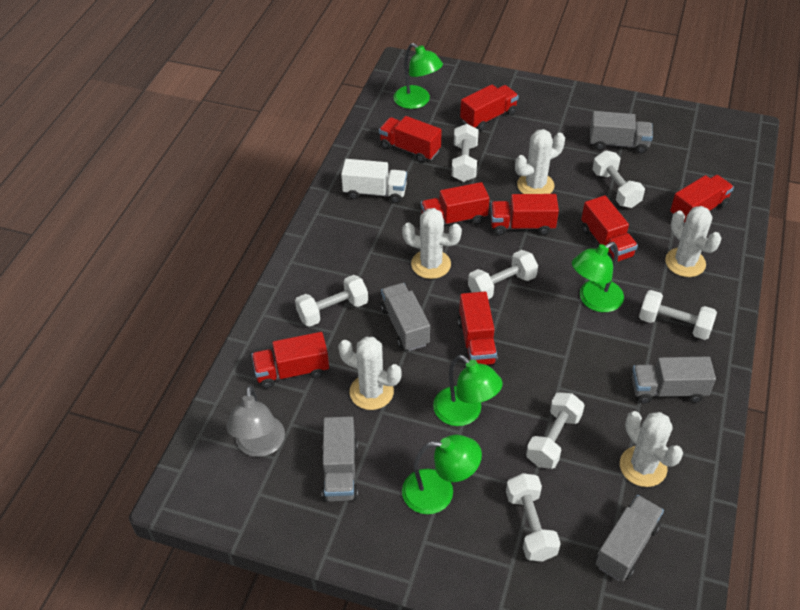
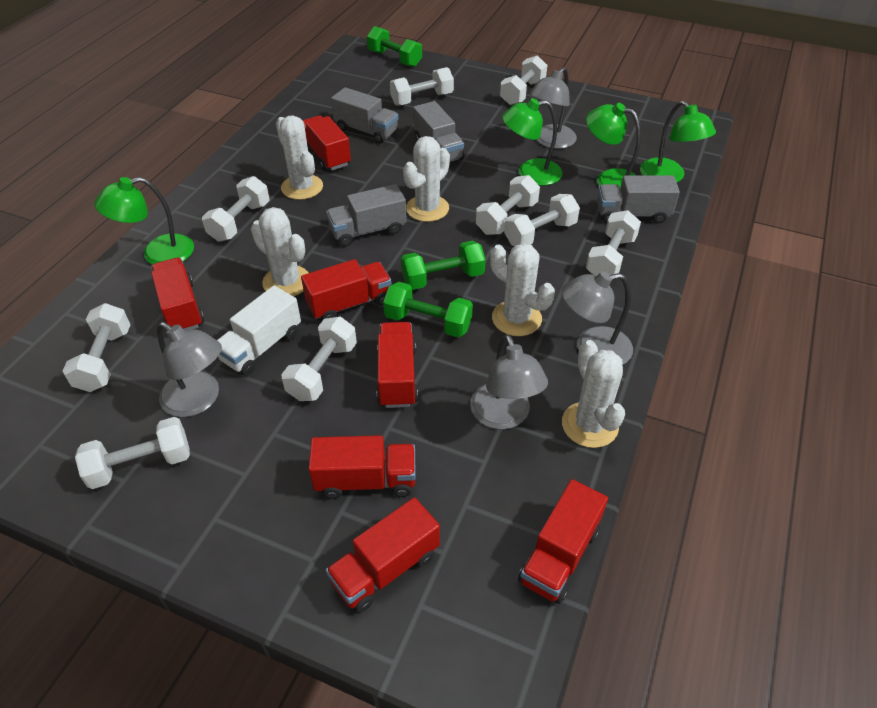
green dumbbell: none = 0 -> [367,26,422,67] [383,282,473,338] [401,241,486,290] = 3
grey lamp: [227,385,285,457] = 1 -> [157,322,222,417] [470,334,548,430] [529,67,577,149] [562,271,633,365] = 4
grey truck: [322,416,358,502] [380,283,430,351] [590,111,653,154] [595,495,664,581] [632,357,716,404] = 5 -> [326,184,407,247] [331,87,399,144] [413,101,464,162] [597,175,680,224] = 4
red truck: [251,332,329,389] [379,116,442,163] [421,182,489,225] [458,292,498,365] [460,84,519,131] [491,194,559,235] [581,195,638,262] [670,175,734,224] = 8 -> [151,258,204,331] [301,259,392,320] [303,116,351,171] [308,435,416,499] [326,497,440,613] [377,322,418,408] [518,479,608,604] = 7
white dumbbell: [295,275,368,327] [452,124,479,182] [468,250,538,299] [506,473,561,561] [526,392,585,469] [592,150,645,208] [639,290,717,340] = 7 -> [63,303,131,392] [75,417,190,489] [202,176,270,242] [281,317,357,401] [390,67,454,106] [476,175,540,235] [500,55,547,105] [504,194,580,246] [586,210,641,276] = 9

